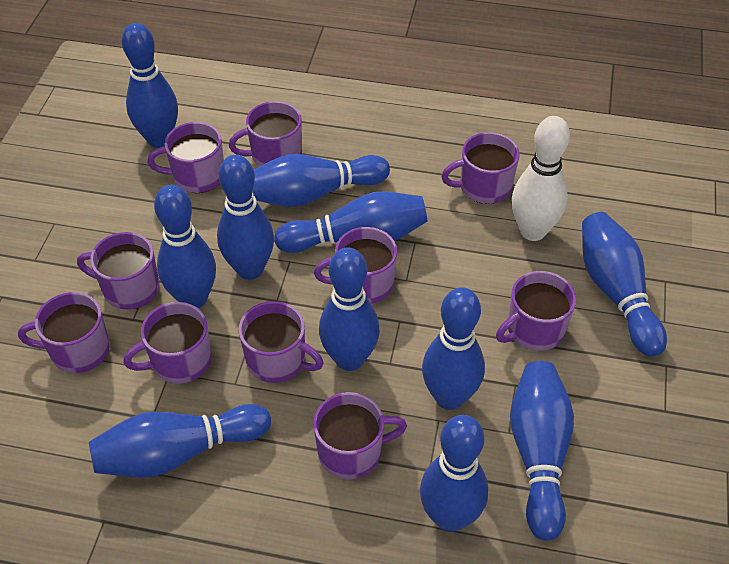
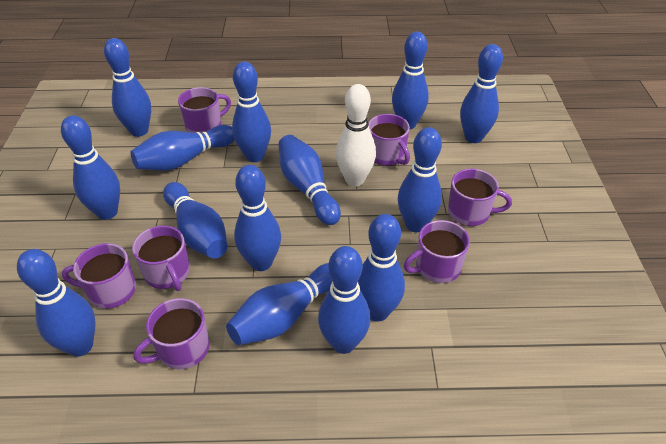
blue bowling pin: [89,404,271,478] [122,23,178,148] [154,185,216,308] [217,155,274,280] [252,154,390,207] [274,191,427,253] [319,247,380,371] [420,415,488,532] [422,287,485,410] [510,361,574,541] [582,212,667,357] = 11 -> [17,249,96,357] [61,115,120,220] [104,38,151,137] [131,125,235,171] [163,182,228,258] [226,263,332,345] [232,62,271,162] [234,165,281,271] [278,135,341,225] [318,246,370,354] [358,214,405,321] [392,32,429,129] [398,127,442,232] [460,44,503,143] = 14
purple mug: [18,292,110,373] [77,232,160,310] [123,302,211,384] [148,122,224,193] [229,101,302,166] [239,301,324,383] [313,392,407,479] [314,227,397,304] [441,132,520,204] [496,271,576,351] = 10 -> [62,243,136,309] [132,226,190,291] [133,298,210,369] [178,87,231,133] [368,114,410,166] [404,220,470,283] [448,169,512,226] = 7

